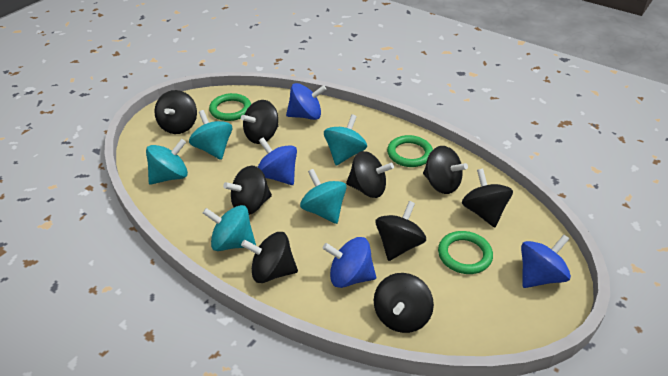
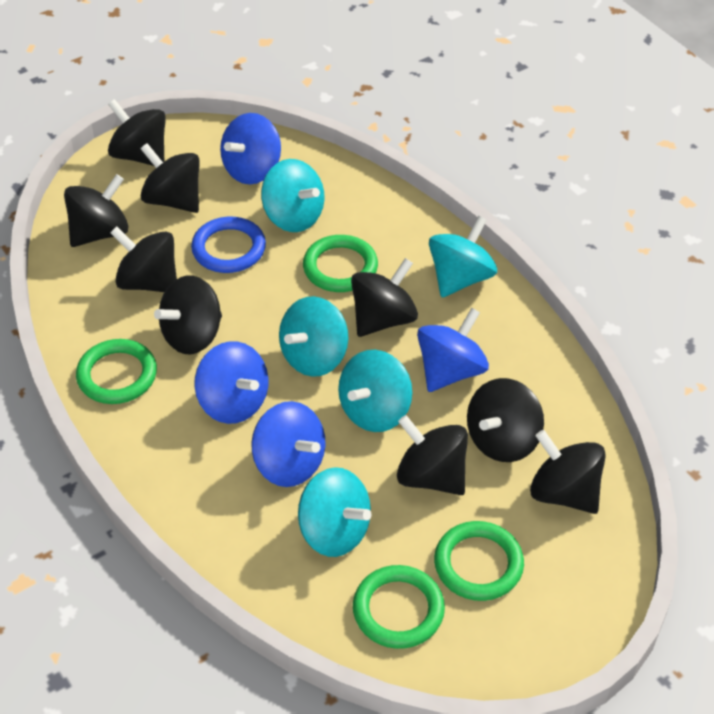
blue ring: none = 0 -> [191,217,266,273] = 1
green ring: [209,93,251,121] [387,135,433,167] [438,231,493,274] = 3 -> [76,339,157,404] [303,235,378,292] [353,565,445,649] [434,521,524,601] = 4

